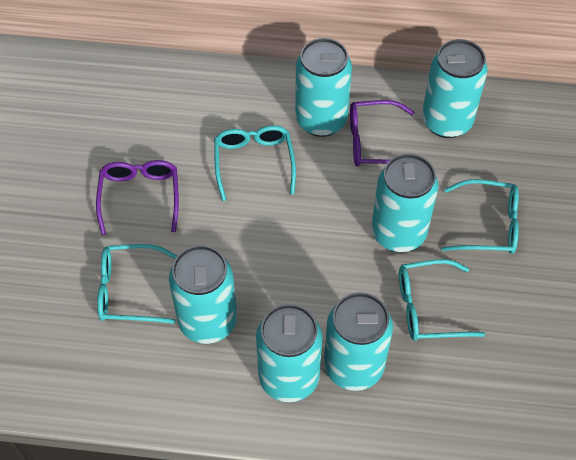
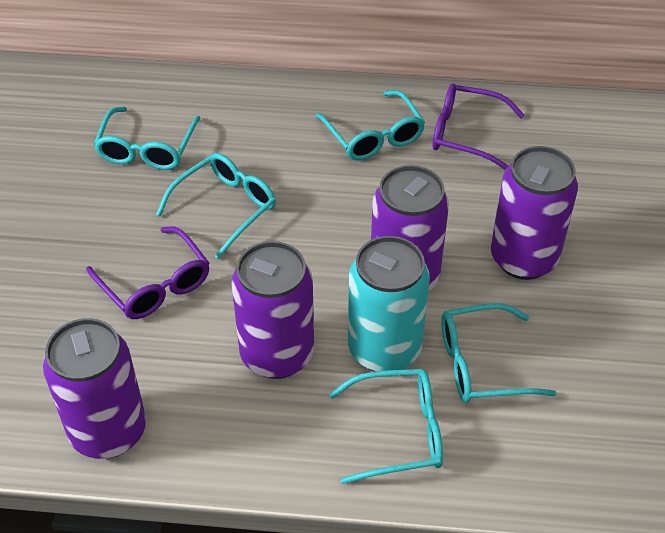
purple can: none = 0 -> [43,318,146,459] [231,241,314,379] [371,165,449,292] [491,146,578,280] = 4
turquoise can: [169,245,237,344] [256,304,323,402] [295,38,352,137] [324,292,393,391] [372,154,438,252] [422,39,488,138] = 6 -> [348,236,430,372] = 1
turquoise glasses: [97,244,178,324] [214,125,296,201] [399,259,485,341] [442,179,519,254] = 4 -> [94,107,201,170] [156,153,276,259] [315,90,425,160] [329,369,443,484] [441,303,556,403] = 5

